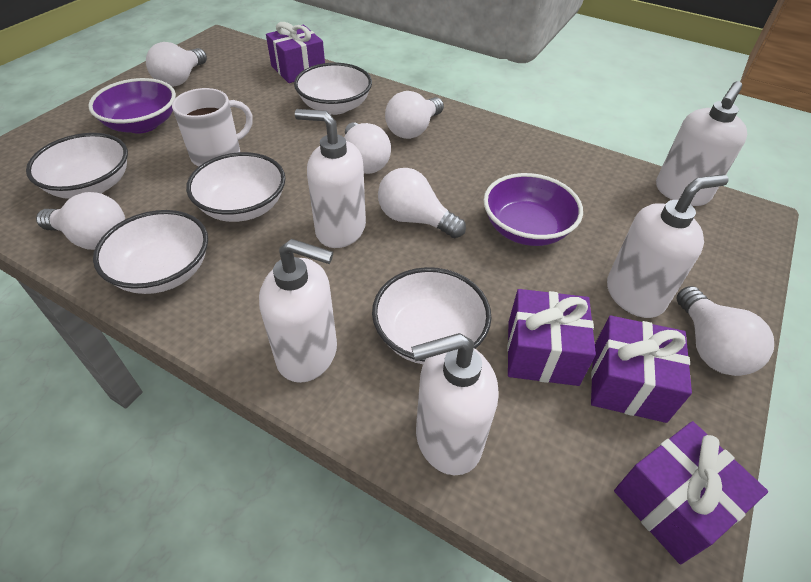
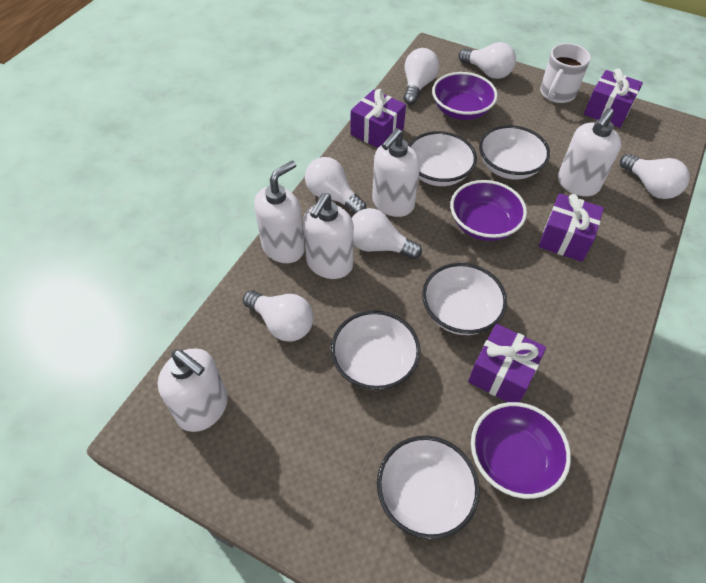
purple bowl: [88,78,176,134] [483,173,583,246] = 2 -> [432,72,498,120] [450,180,527,241] [471,402,571,499] = 3

